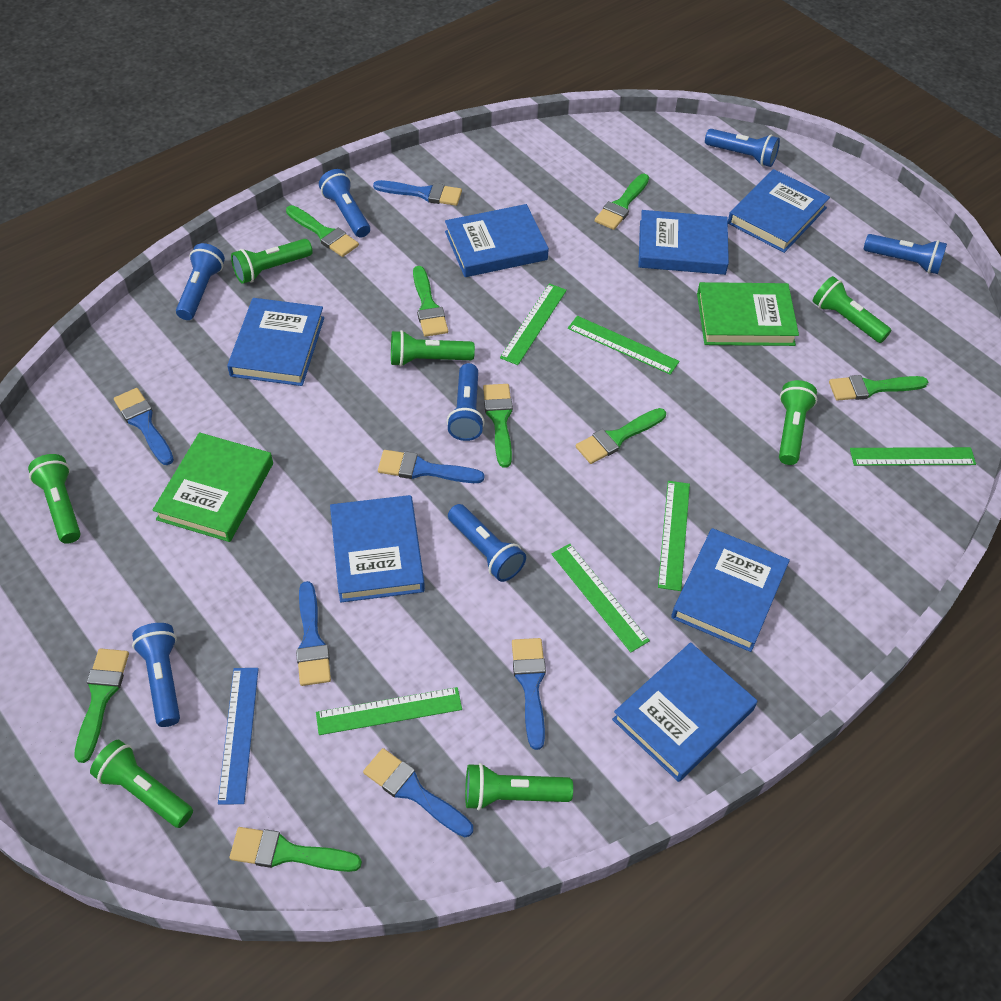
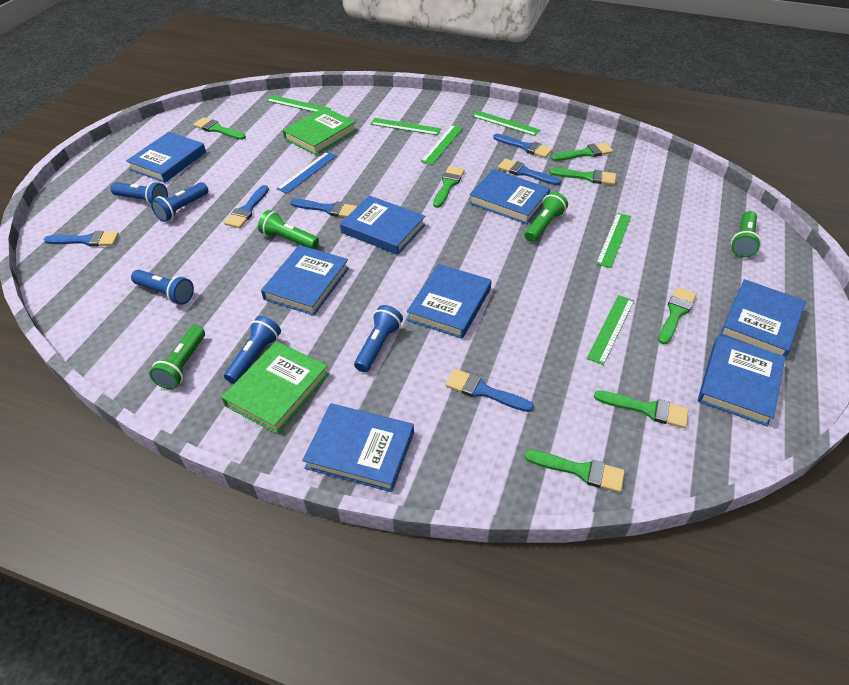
blue book: [227,298,324,386] [330,495,425,602] [445,204,549,277] [612,642,757,782] [638,210,729,275] [671,528,790,652] [728,169,830,253] = 7 -> [126,132,206,183] [261,245,349,316] [302,403,414,492] [340,196,426,255] [407,264,491,339] [469,169,550,224] [698,335,785,426] [720,279,806,357] = 8
blue flashlight: [132,623,180,727] [176,243,225,320] [319,169,370,238] [447,363,485,441] [448,504,526,582] [705,129,780,167] [863,234,947,274] = 7 -> [111,182,168,206] [131,270,194,305] [151,182,209,222] [224,316,281,384] [354,305,403,372] = 5
green brush: [74,648,129,763] [229,827,362,872] [286,205,359,257] [413,266,448,337] [483,384,513,468] [576,408,666,464] [595,174,649,230] [829,375,928,401] = 8 -> [193,117,246,140] [433,166,464,208] [525,450,625,493] [549,168,616,185] [551,143,613,161] [594,390,689,428] [658,287,696,345] = 7
green flashlight: [28,454,81,544] [90,740,193,828] [231,239,313,284] [391,330,475,367] [465,763,573,810] [779,380,817,465] [813,276,891,343] = 7 -> [149,325,205,390] [258,210,319,249] [525,192,568,242] [731,211,761,257] = 4

